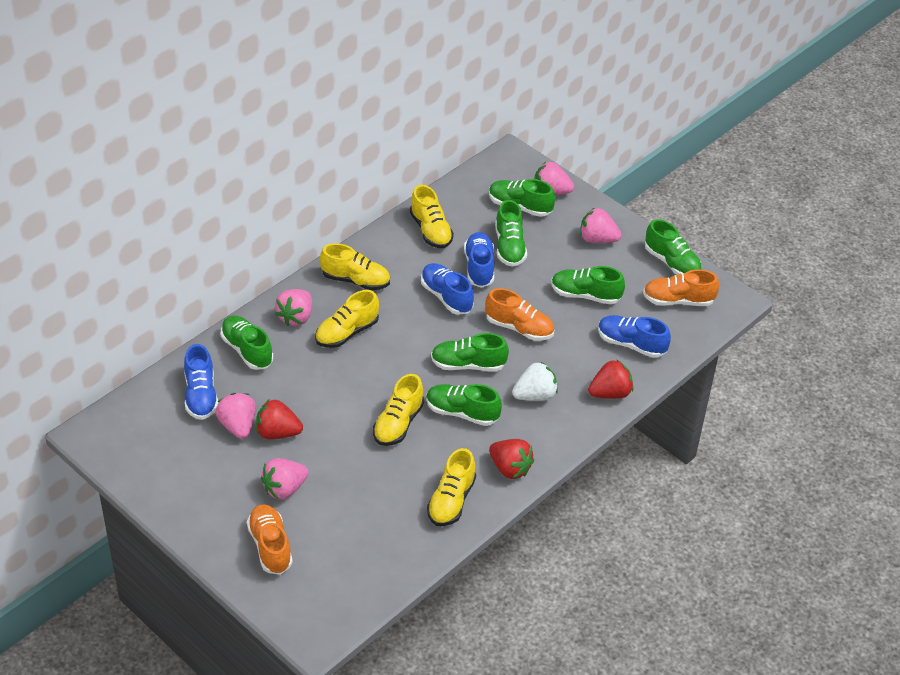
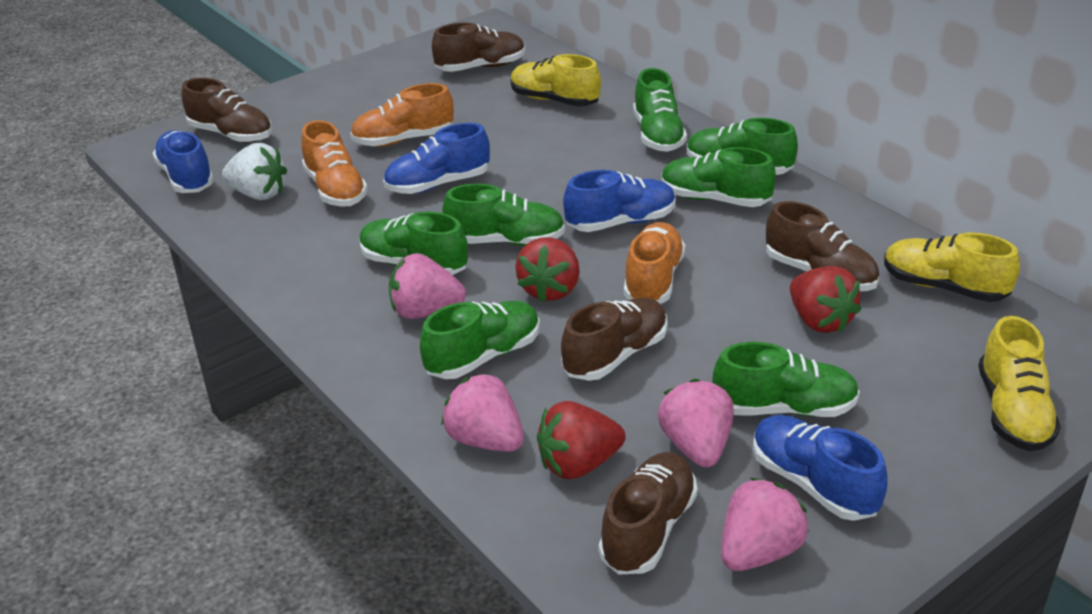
brown shoe: none = 0 -> [182,78,272,143] [432,22,525,72] [561,298,667,381] [599,452,698,575] [766,201,879,291] = 5
pink strawberry: [216,393,256,439] [261,458,309,500] [275,289,312,326] [534,162,574,195] [580,208,621,243] = 5 -> [389,253,466,319] [441,373,524,452] [658,379,734,467] [721,478,809,571] = 4
yellow shoe: [315,290,379,348] [320,243,390,290] [373,374,424,446] [410,185,454,248] [427,448,476,526] = 5 -> [511,54,601,107] [884,232,1020,302] [978,316,1061,451] = 3

